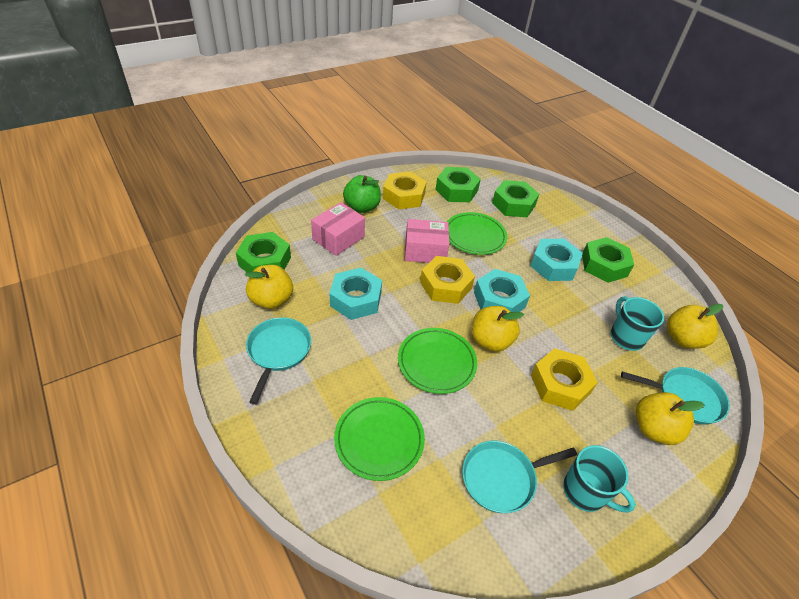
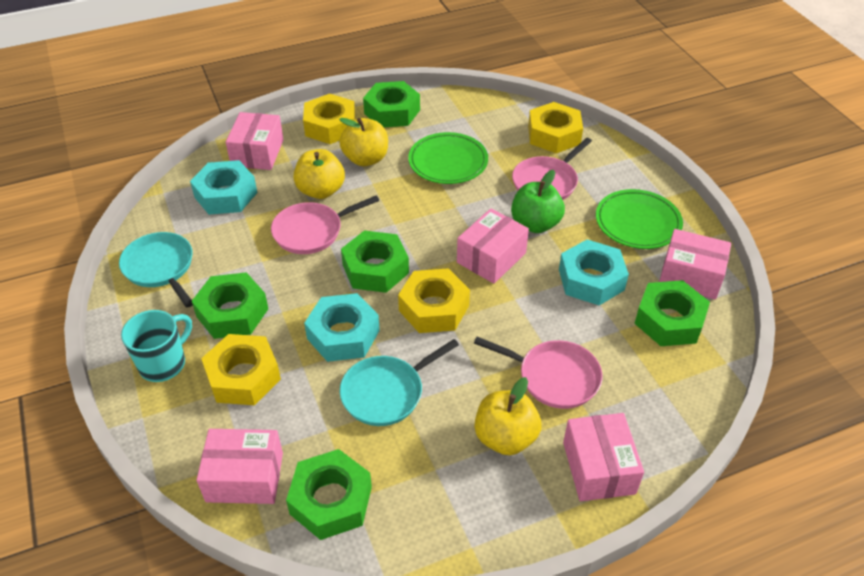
green nut: [236,232,291,272] [435,167,481,202] [492,180,539,217] [582,237,634,283] = 4 -> [192,272,268,339] [286,449,372,540] [341,231,409,293] [363,81,420,127] [634,280,710,346] = 5
green plate: [334,397,425,481] [398,328,477,394] [447,212,507,255] = 3 -> [408,132,488,184] [596,189,683,249] = 2
pink box: [311,202,365,256] [405,219,449,263] = 2 -> [197,429,283,504] [226,112,284,170] [457,208,529,284] [563,413,644,501] [659,229,731,300] = 5
pink pan: none = 0 -> [271,196,379,254] [474,337,603,409] [512,138,592,200] = 3
turquoise mug: [563,445,636,513] [610,296,664,351] = 2 -> [121,310,192,382] = 1
turquoise pan: [246,317,311,404] [462,441,577,513] [621,367,730,424] = 3 -> [119,232,193,308] [340,339,459,426] = 2
yellow apple: [245,265,293,309] [472,306,524,352] [636,392,705,445] [667,304,723,349] = 4 -> [294,149,345,199] [339,118,388,166] [475,377,541,455] = 3
yellow nut: [383,172,427,209] [420,256,475,304] [531,348,598,411] = 3 -> [201,334,281,405] [303,94,356,144] [398,268,470,333] [528,102,583,153] = 4

